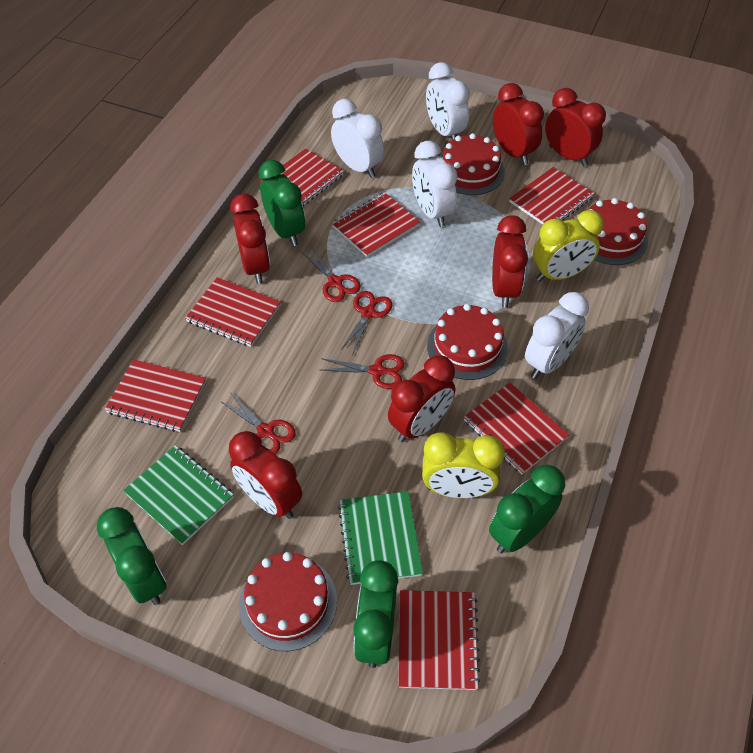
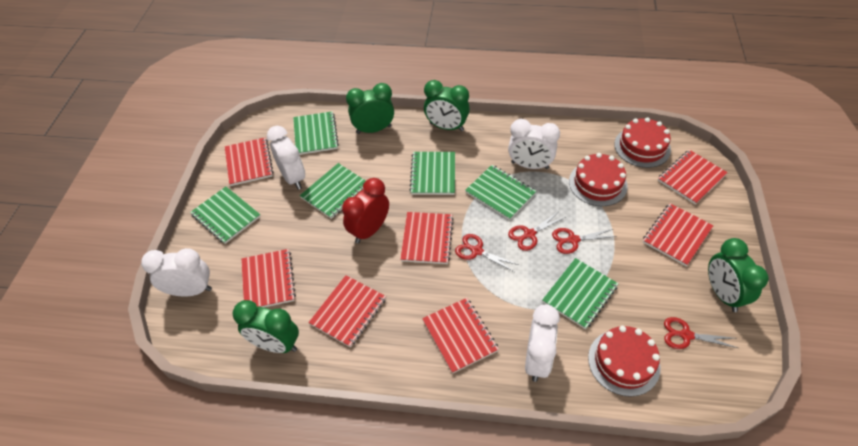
green notebook: [123,445,234,545] [338,491,423,585] = 2 -> [190,187,261,244] [293,111,339,155] [300,163,366,219] [409,152,455,195] [465,165,536,220] [542,258,619,329] = 6
red cake: [239,552,337,651] [427,304,508,380] [442,133,505,195] [588,198,648,265] = 4 -> [569,153,628,206] [588,326,661,397] [614,117,671,168] = 3
red clock: [229,431,302,519] [230,194,270,284] [388,355,455,442] [492,215,528,308] [493,83,544,165] [545,88,606,166] = 6 -> [342,178,389,243] = 1
yellow clock: [422,432,505,498] [533,210,604,281] = 2 -> none = 0

